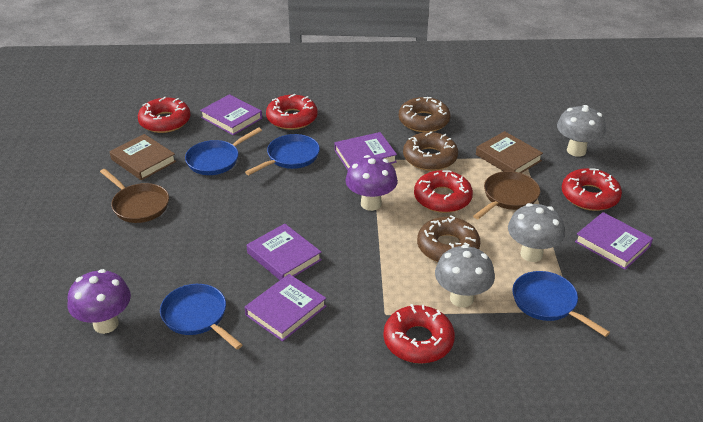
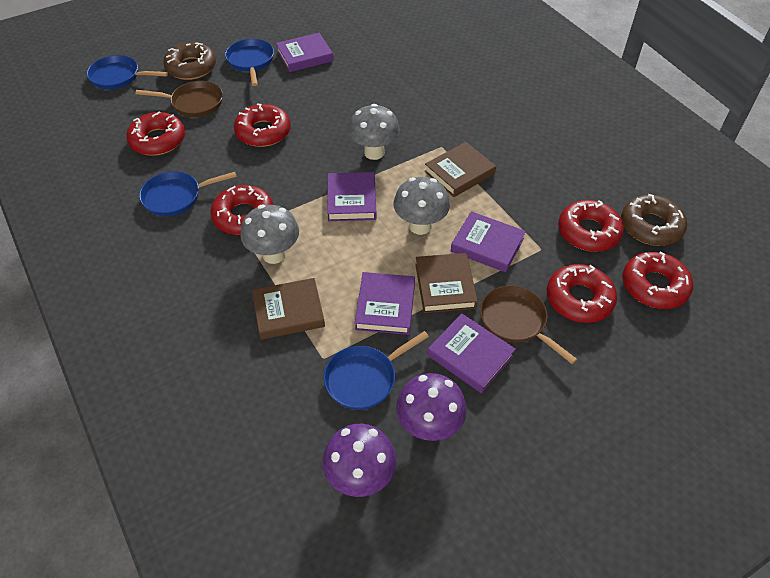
brown book: [110,134,176,180] [476,131,543,173] = 2 -> [252,278,325,340] [415,253,478,313] [424,142,496,197] = 3
brown donut: [399,97,450,132] [403,131,458,171] [417,216,481,262] = 3 -> [163,42,216,80] [621,194,687,246] = 2
red donut: [138,97,191,133] [266,94,318,130] [383,304,455,364] [414,170,473,213] [562,168,622,211] = 5 -> [126,111,185,156] [210,185,273,235] [234,103,291,147] [547,264,617,323] [558,200,624,252] [622,251,693,309] = 6

